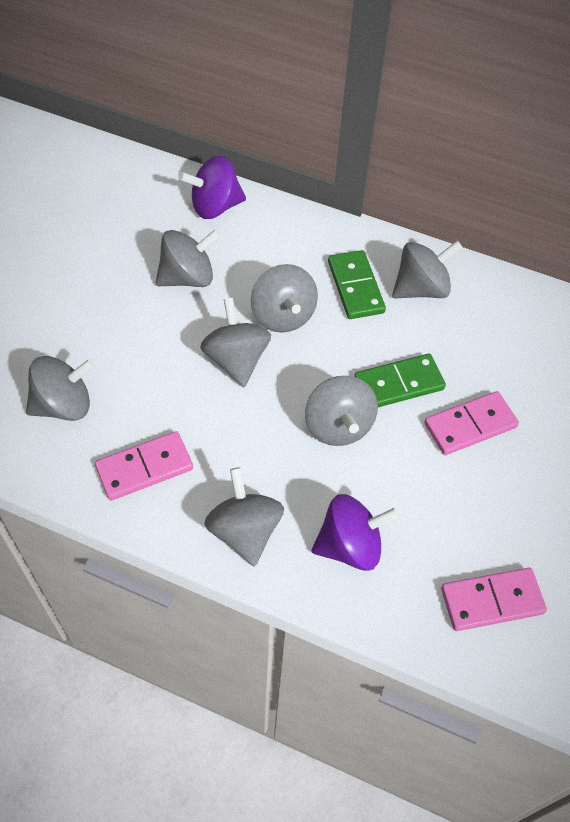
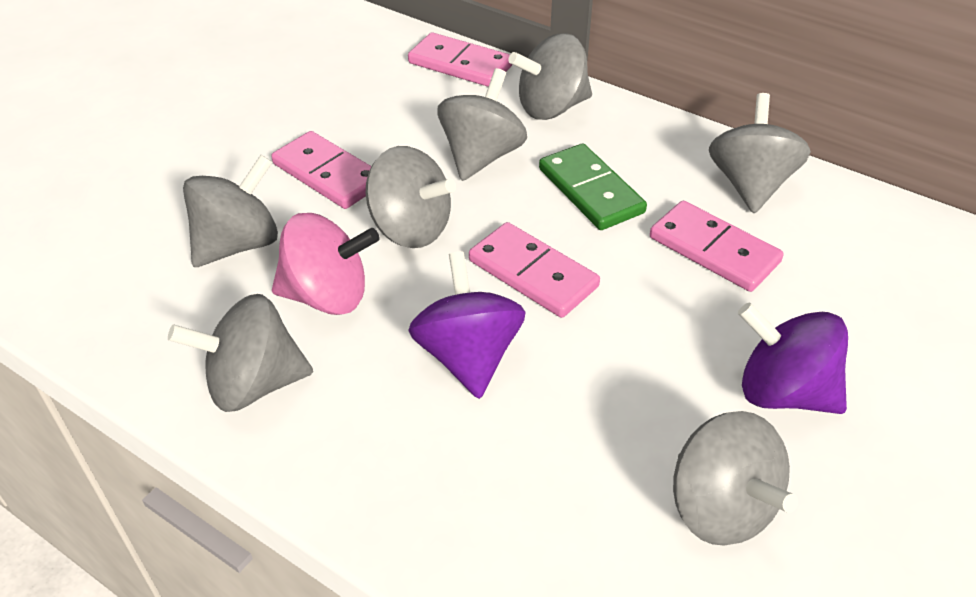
green domino: [328,250,386,319] [354,354,446,407] = 2 -> [539,144,647,230] = 1
pink domino: [95,431,193,501] [424,391,519,455] [441,568,547,631] = 3 -> [271,131,372,209] [408,32,512,87] [469,222,600,318] [650,201,784,292] = 4
pink spinning top: none = 0 -> [272,213,380,315] = 1

